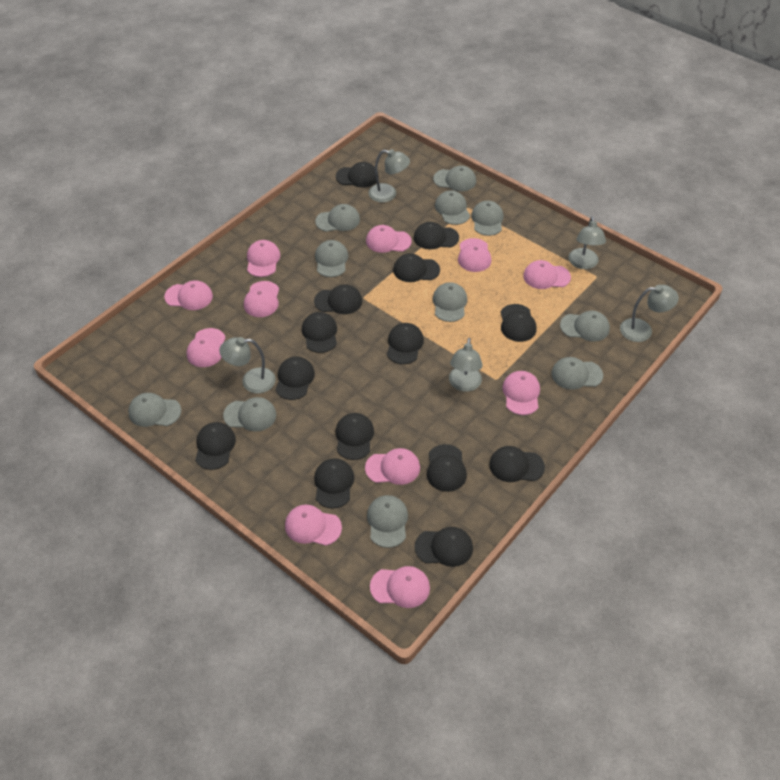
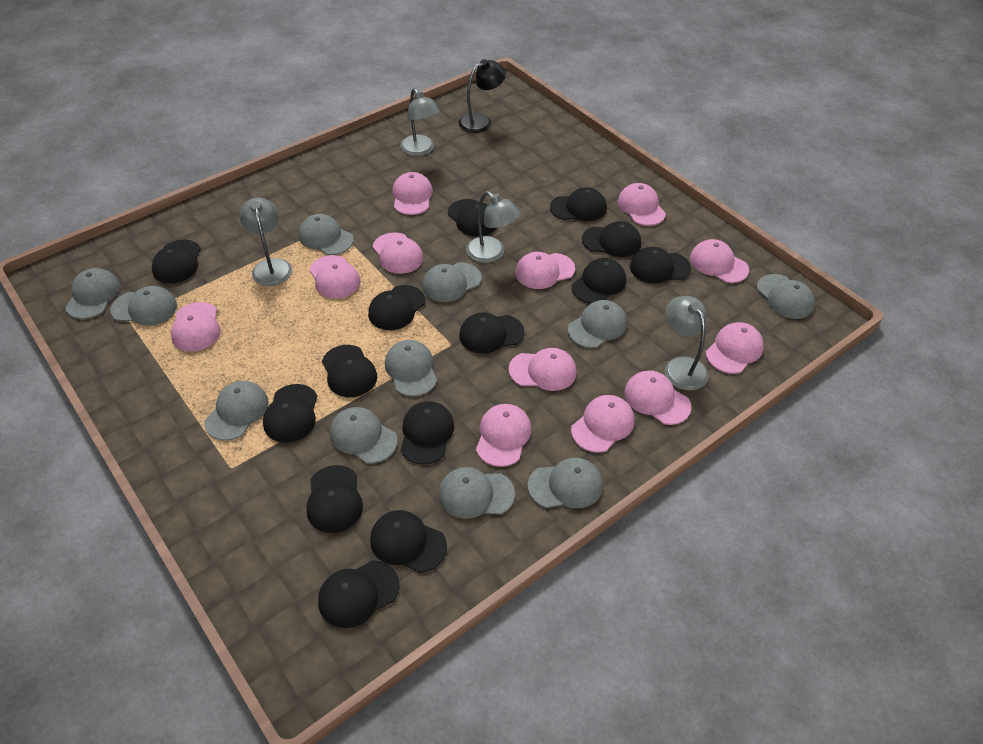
black lamp: none = 0 -> [458,59,506,133] = 1
grey lamp: [219,337,276,393] [368,149,410,202] [449,338,483,392] [569,216,606,269] [620,285,679,342] = 5 -> [239,197,292,286] [400,88,440,156] [466,191,521,263] [665,296,709,391] = 4
pink cap: [164,280,213,310] [187,328,226,367] [244,281,279,317] [247,240,280,277] [285,505,342,546] [365,448,420,485] [366,225,412,253] [370,566,430,608] [458,238,491,272] [502,371,540,415] [523,260,571,289] = 11 -> [171,302,221,352] [309,255,360,299] [373,232,423,274] [392,172,433,215] [476,404,532,467] [509,348,577,391] [515,252,575,289] [571,395,634,453] [618,183,666,226] [624,371,691,425] [690,239,749,283] [706,322,764,374] = 12

